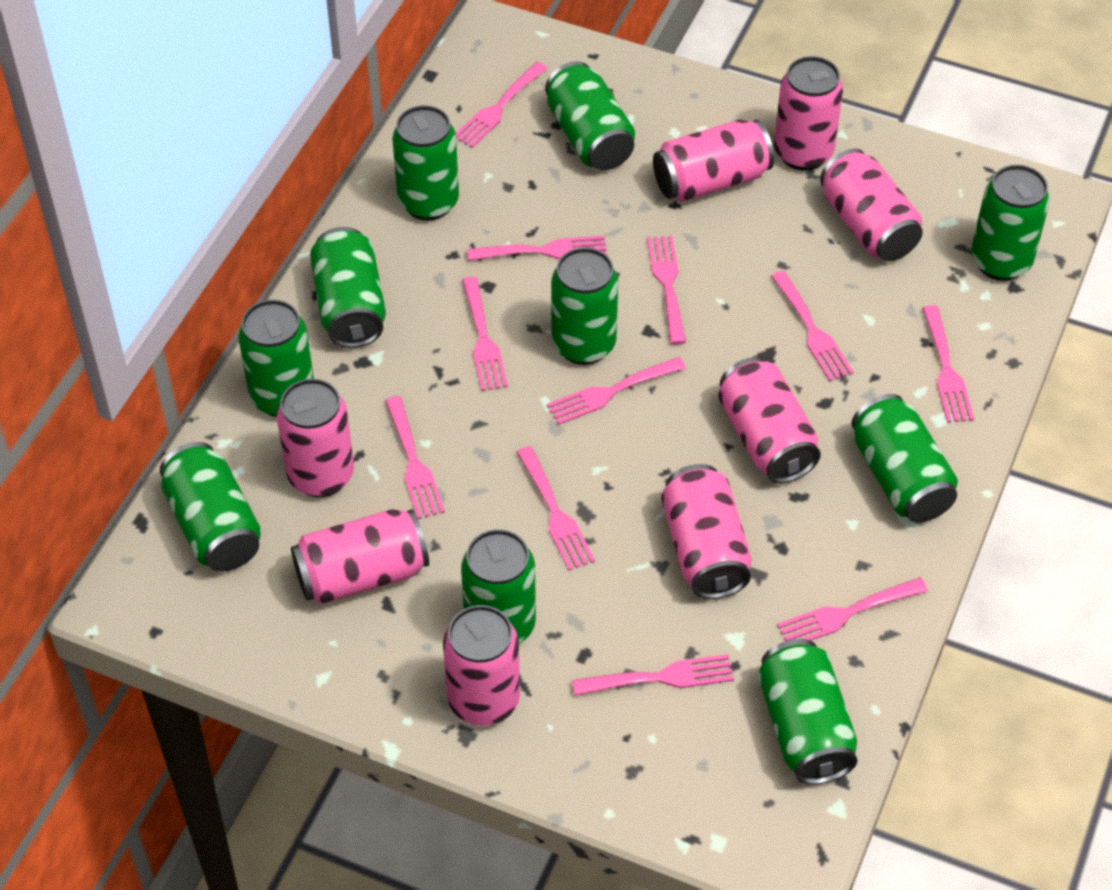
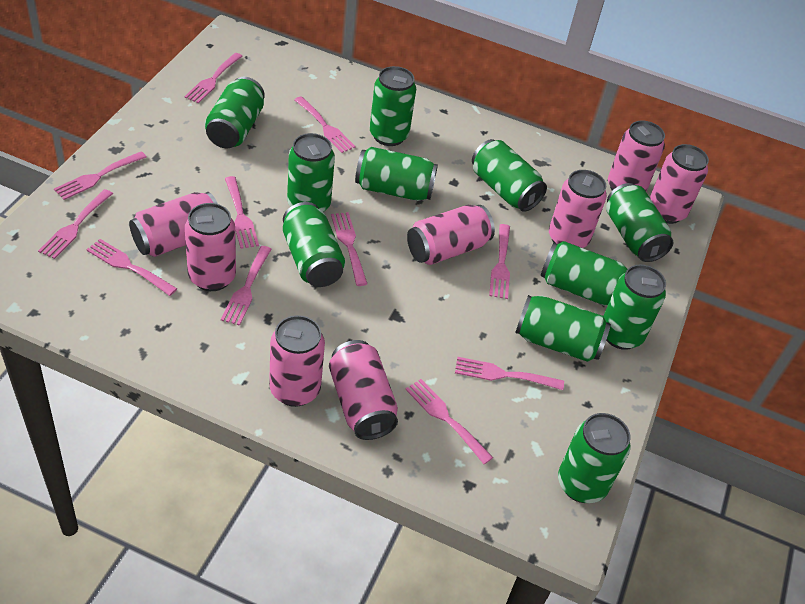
green can: [160,442,261,571] [238,299,314,417] [310,227,386,348] [392,105,459,221] [461,529,536,644] [545,61,635,170] [551,248,618,365] [758,639,858,785] [851,394,958,523] [971,165,1050,281] = 10 -> [205,77,265,148] [283,202,345,287] [287,133,335,212] [355,147,438,201] [370,66,416,146] [472,139,547,212] [515,295,611,362] [541,241,628,305] [558,413,631,503] [604,265,666,350] [606,183,674,262] = 11

